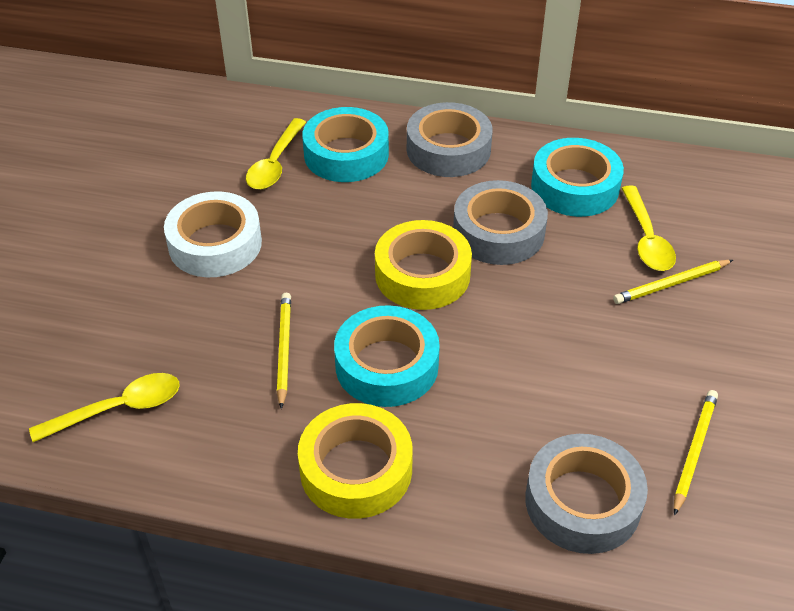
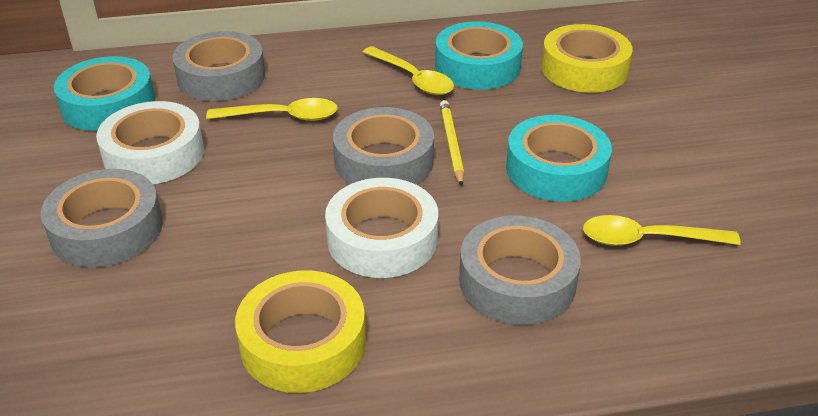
grey tape: [407,102,492,177] [453,180,548,265] [525,434,648,554] = 3 -> [41,169,163,267] [172,31,265,101] [333,107,434,184] [459,216,581,325] = 4
white tape: [164,191,262,277] = 1 -> [96,101,204,184] [325,178,438,278] = 2
yellow pencil: [277,293,291,409] [613,260,733,304] [674,390,718,516] = 3 -> [440,100,464,186] = 1

